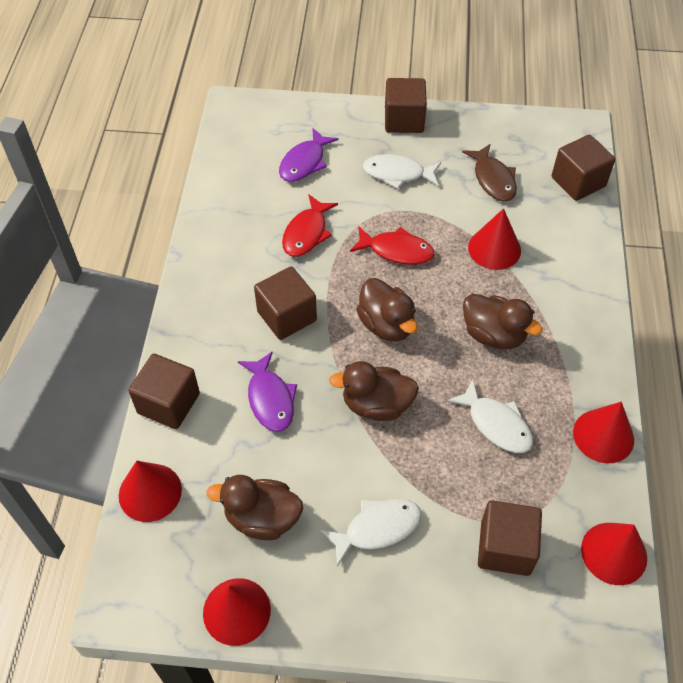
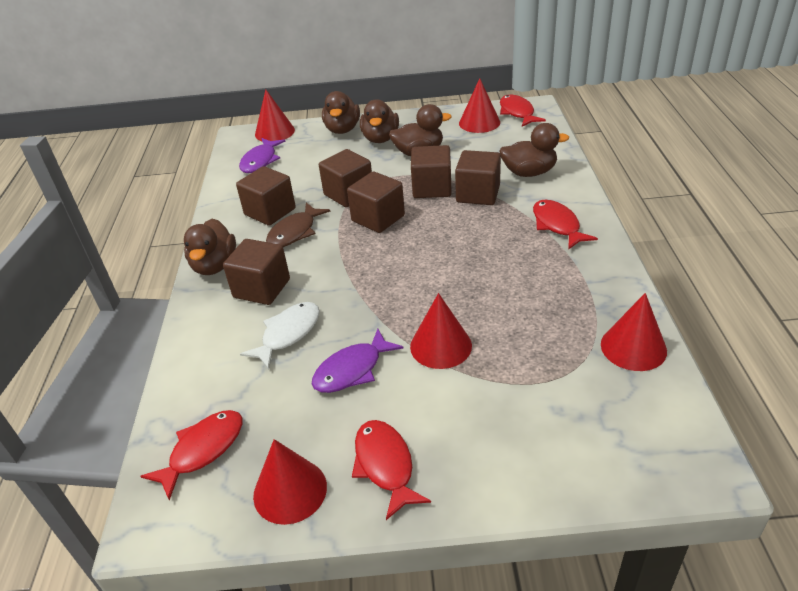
brown cube: [128,354,200,429] [254,266,317,340] [385,78,427,133] [478,500,542,576] [552,135,615,201] = 5 -> [223,239,290,305] [236,166,296,226] [319,149,372,207] [347,171,405,233] [411,145,452,198] [455,150,501,205] = 6
brown duck: [206,475,303,540] [329,361,419,421] [356,278,417,341] [463,294,543,349] = 4 -> [184,219,236,275] [322,91,360,134] [360,99,399,143] [389,104,452,156] [499,123,569,177] = 5
red fish: [282,195,338,257] [350,226,435,265] = 2 -> [140,410,242,500] [352,420,431,520] [500,95,546,127] [533,199,598,250] = 4
white fish: [321,499,422,567] [363,154,441,189] [447,379,533,453] = 3 -> [240,302,320,369] = 1

